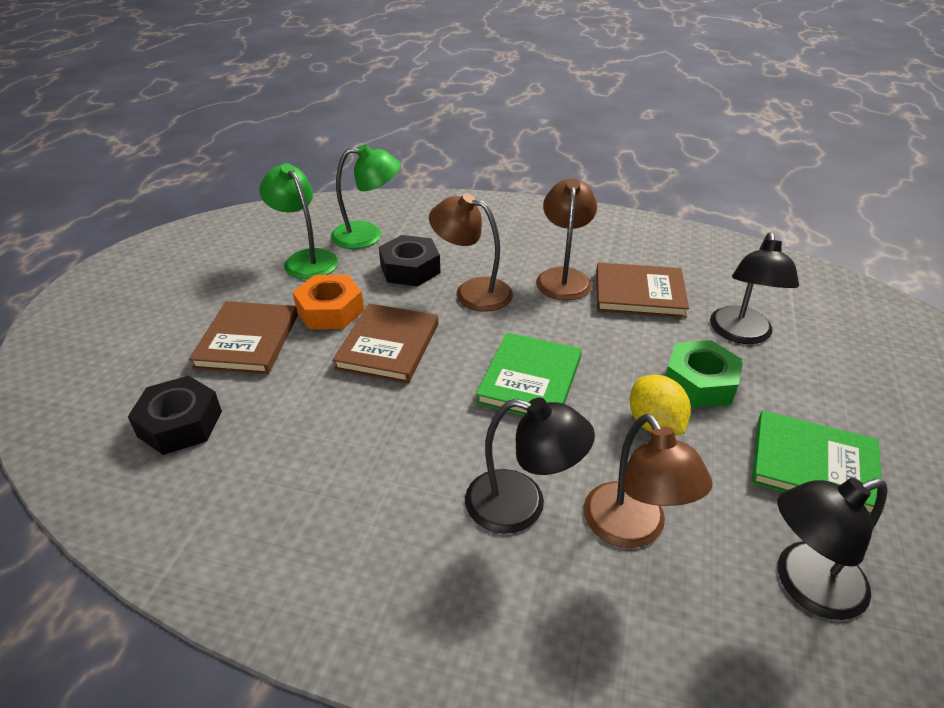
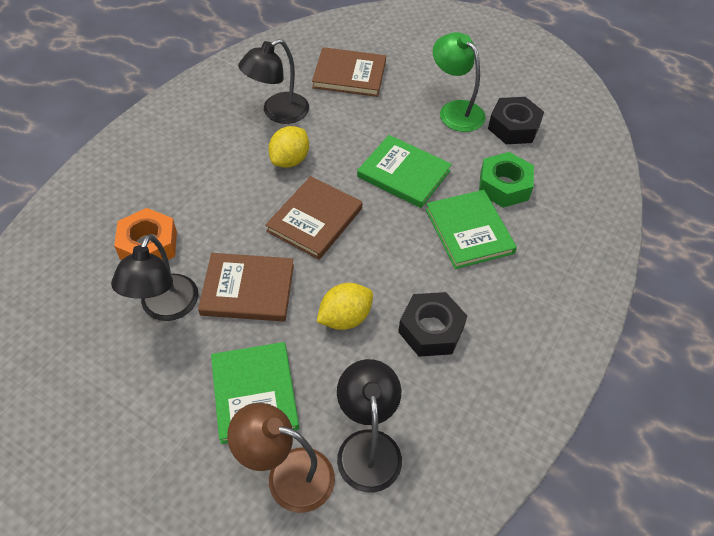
brown lamp: [429,193,513,312] [536,179,597,300] [583,414,713,548] = 3 -> [227,403,335,513] = 1
green book: [476,333,582,416] [752,411,884,514] = 2 -> [211,342,299,444] [357,135,452,208] [426,190,517,269] = 3
green lamp: [259,163,338,279] [331,144,401,249] = 2 -> [433,32,486,132] = 1
yellow lemon: [630,375,691,435] = 1 -> [268,126,309,168] [317,283,373,330] = 2

